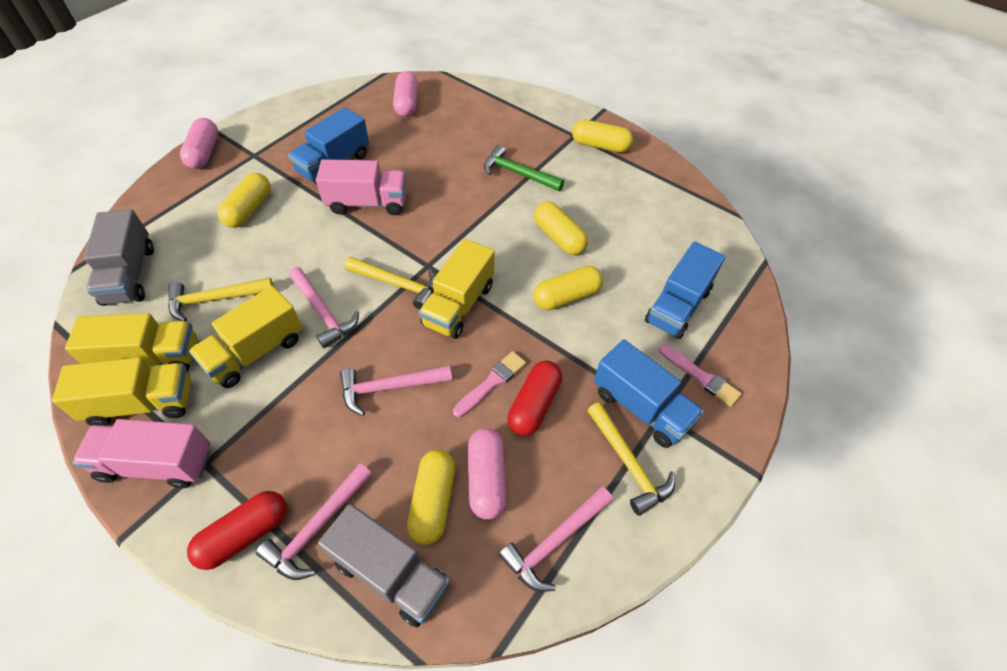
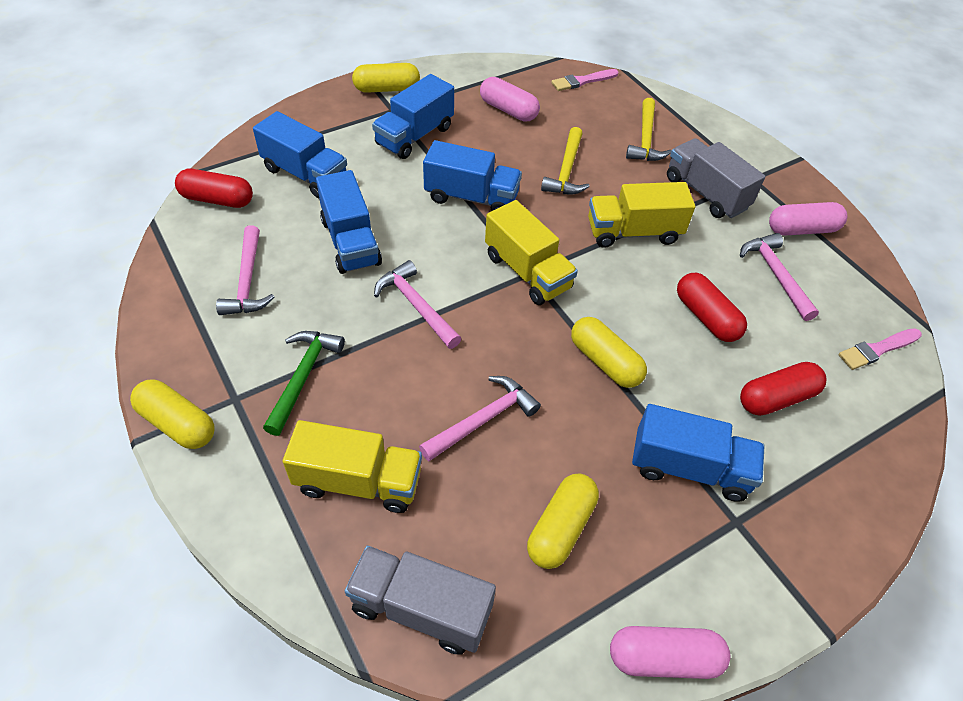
blue truck: [288,107,369,185] [594,339,704,448] [645,241,725,339] = 3 -> [253,111,347,198] [316,170,382,274] [372,74,454,159] [423,140,522,211] [632,404,765,502] = 5
pink truck: [73,419,211,488] [316,159,407,215] = 2 -> none = 0
red capsule: [187,491,287,570] [507,361,562,436] = 2 -> [175,169,253,208] [677,273,747,342] [740,362,827,416] = 3
yellow capsule: [218,173,271,228] [407,450,455,545] [533,266,603,310] [534,202,588,255] [572,120,633,153] = 5 -> [130,379,215,449] [352,63,420,93] [527,474,599,569] [571,317,647,388] = 4
yellow hammer: [168,278,273,321] [345,257,436,309] [587,402,675,516] = 3 -> [541,127,590,194] [626,98,671,161] = 2
yellow truck: [52,357,191,426] [65,313,197,371] [189,286,302,388] [419,239,495,339] = 4 -> [283,420,422,513] [485,200,578,305] [588,182,695,248] = 3

